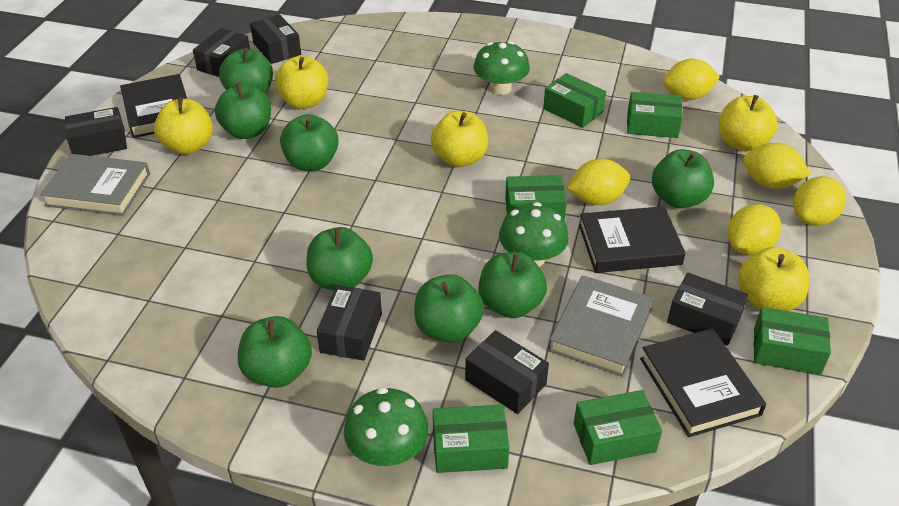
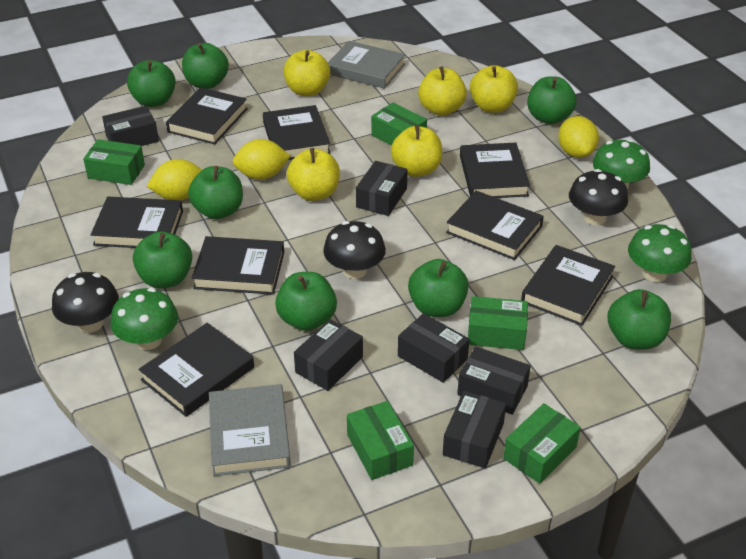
black book: [120,74,187,138] [579,206,686,273] [640,328,766,437] = 3 -> [91,197,183,248] [138,323,254,417] [166,87,248,144] [192,236,284,295] [263,105,331,160] [446,191,544,260] [460,143,530,198] [521,245,615,326] = 8
black mushroom: none = 0 -> [52,272,119,333] [323,221,386,279] [569,169,628,225] = 3
green box: [433,405,510,473] [505,175,567,220] [543,73,606,128] [574,390,662,465] [627,92,683,138] [754,307,831,375] = 6 -> [83,139,145,185] [347,401,414,480] [371,103,427,146] [468,296,528,350] [503,403,581,484] = 5
yellow lemon: [567,159,630,205] [663,59,720,100] [727,204,781,255] [743,143,811,189] [793,176,846,226] = 5 -> [147,159,202,200] [232,139,291,180] [558,116,599,158] = 3

